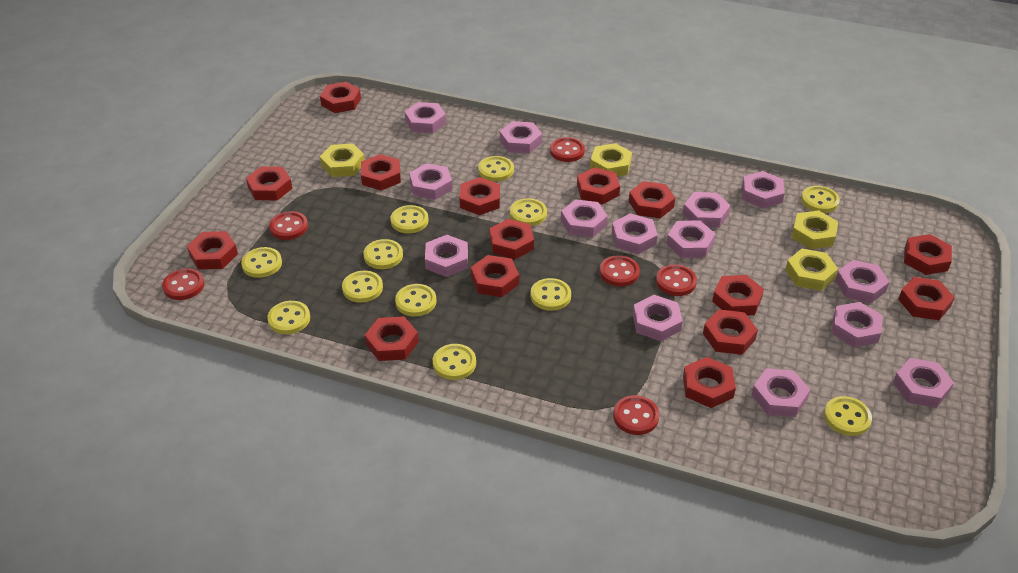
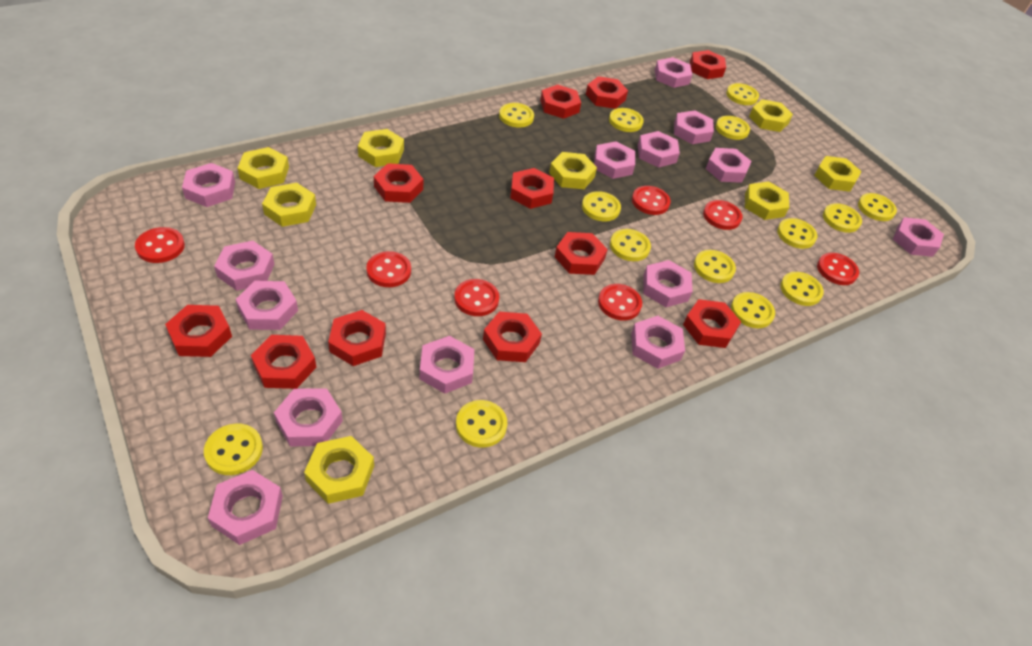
red button: [162,268,205,300] [269,211,308,240] [550,137,585,162] [599,255,640,287] [613,395,660,435] [656,265,697,296] = 6 -> [135,227,185,263] [366,251,411,287] [454,279,499,316] [598,284,642,320] [632,186,671,215] [703,200,742,230] [817,253,859,285] = 7
red nut: [187,231,238,270] [246,166,292,201] [320,82,361,113] [361,154,401,191] [365,316,419,361] [459,177,500,215] [471,255,519,297] [490,219,534,259] [577,167,620,205] [629,181,675,218] [683,357,736,408] [703,309,758,355] [712,275,764,316] [898,277,955,320] [904,234,952,275] = 15 -> [165,305,232,357] [251,335,316,389] [328,310,386,366] [374,163,423,203] [483,312,542,362] [510,168,554,209] [540,84,581,119] [555,232,608,275] [586,76,628,109] [683,299,741,348] [690,50,726,79] = 11
yellow button: [241,247,282,278] [267,301,310,334] [342,271,383,303] [363,239,403,269] [391,205,428,234] [395,284,437,317] [433,344,476,380] [478,156,514,182] [510,198,547,226] [530,278,571,311] [801,186,840,213] [824,396,872,436] = 12 -> [204,423,263,475] [456,400,507,448] [499,103,534,128] [582,191,621,221] [609,108,644,132] [610,229,651,261] [694,250,736,283] [716,116,750,140] [726,83,759,105] [731,292,775,328] [777,218,818,249] [780,272,824,306] [823,203,862,233] [858,193,897,221] = 14
yellow nut: [320,143,365,177] [590,143,632,176] [785,249,838,291] [791,210,838,249] = 4 -> [238,147,289,189] [262,183,316,227] [304,436,374,504] [358,129,404,167] [549,152,597,189] [745,182,789,220] [749,99,793,132] [814,156,862,192] = 8

